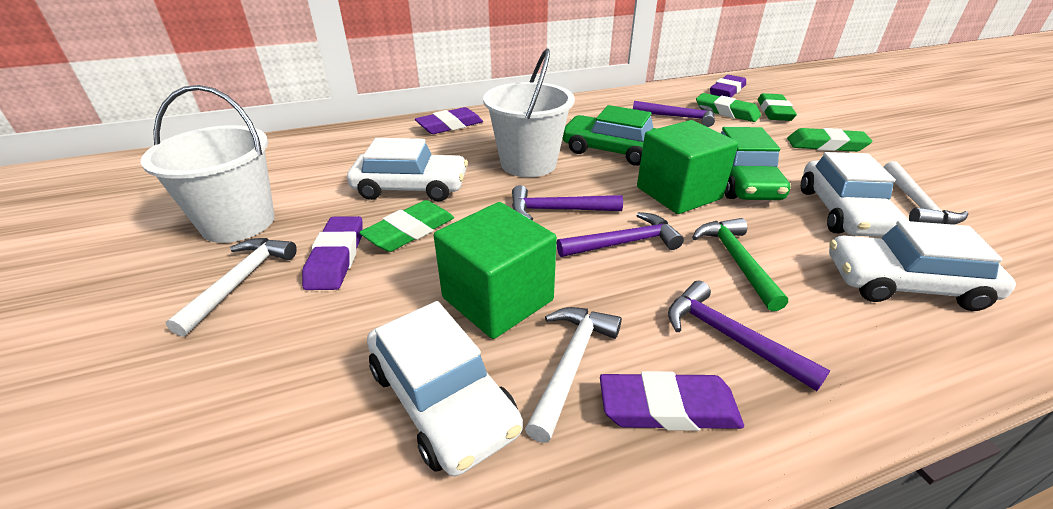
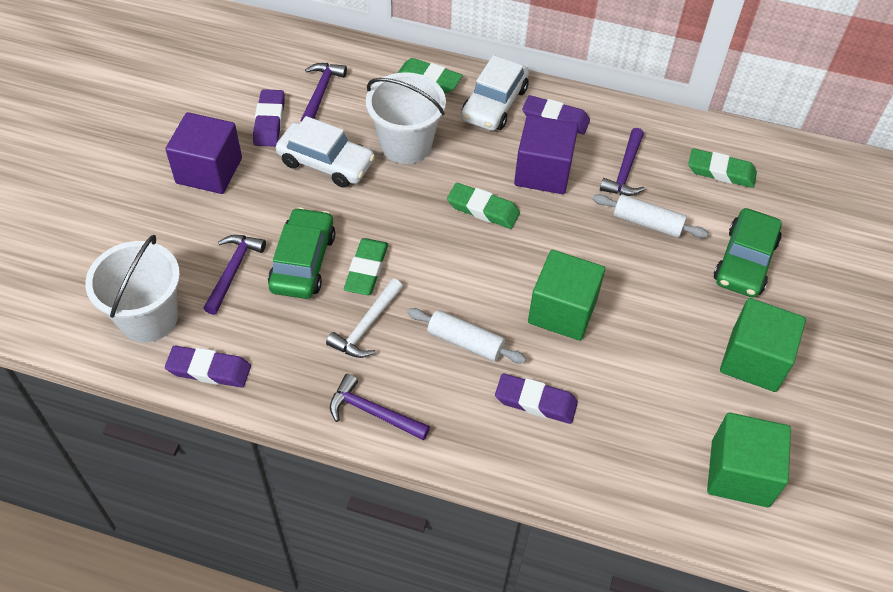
green cube: [434,202,557,339] [637,120,738,214] = 2 -> [528,250,605,341] [707,413,791,507] [720,298,806,392] = 3
green hammer: [692,218,788,311] = 1 -> none = 0
purple cube: none = 0 -> [165,112,242,194] [514,115,578,194] = 2
white car: [347,138,468,201] [367,301,523,476] [801,152,909,237] [829,221,1016,311] = 4 -> [276,116,375,188] [461,55,529,131] = 2
white hammer: [166,238,297,337] [525,307,622,443] [883,161,968,225] = 3 -> [326,279,403,358] = 1
white rolling pin: none = 0 -> [407,308,526,364] [593,194,708,238] = 2

